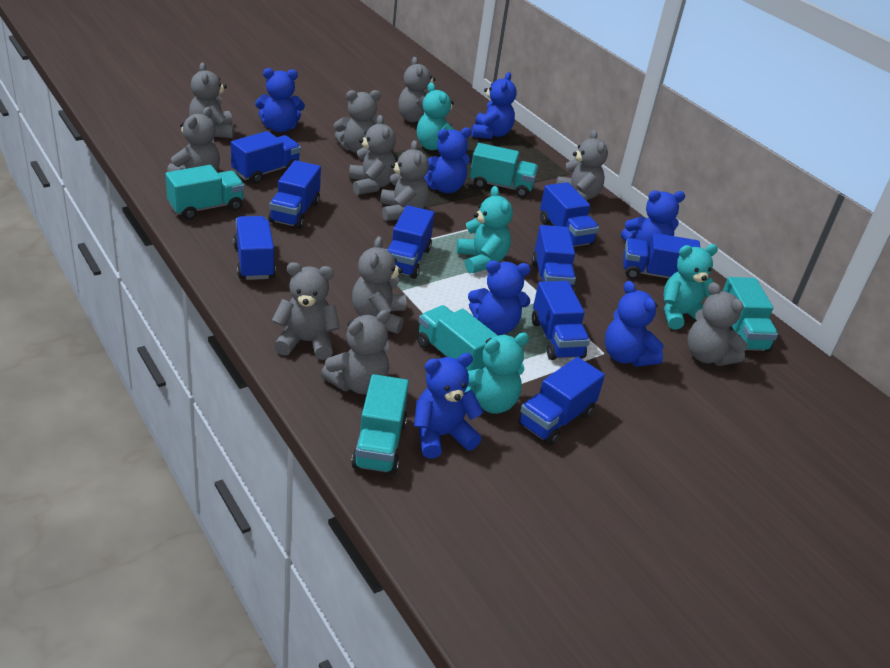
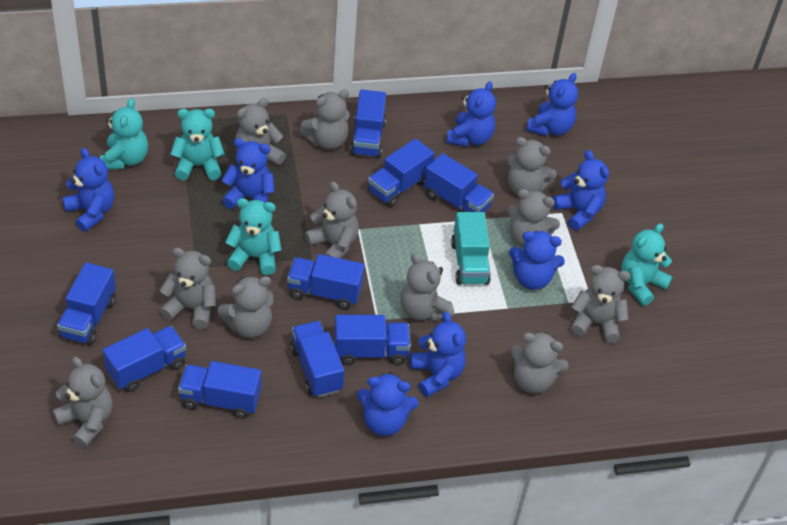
blue teddy bear: [255,68,305,132] [414,353,483,459] [424,127,472,193] [468,260,531,335] [472,72,516,139] [605,281,664,367] [621,191,685,248] = 7 -> [62,148,114,232] [221,138,275,209] [357,372,418,436] [410,311,466,397] [446,81,496,147] [509,231,565,290] [526,73,578,136] [552,150,609,231] = 8
turquoise truck: [165,165,245,220] [351,374,409,474] [417,305,498,371] [470,143,538,198] [723,277,778,352] = 5 -> [451,212,491,285] = 1

